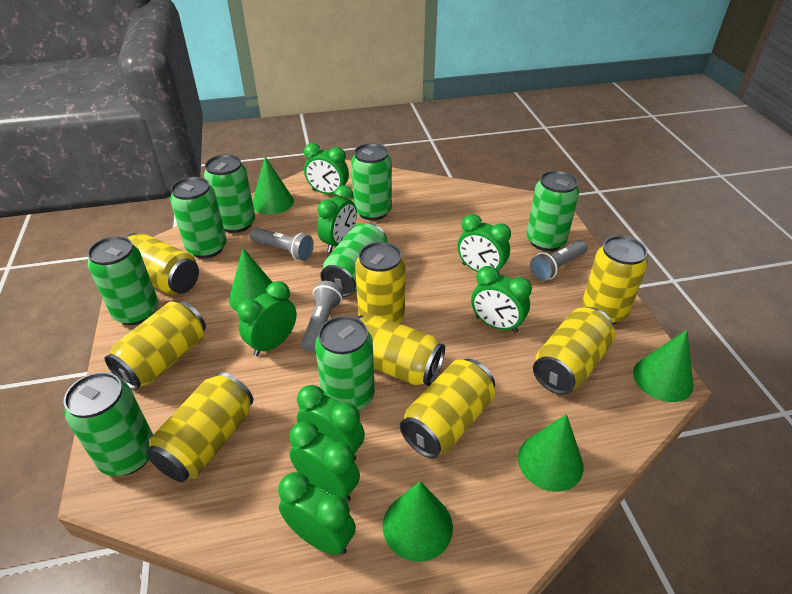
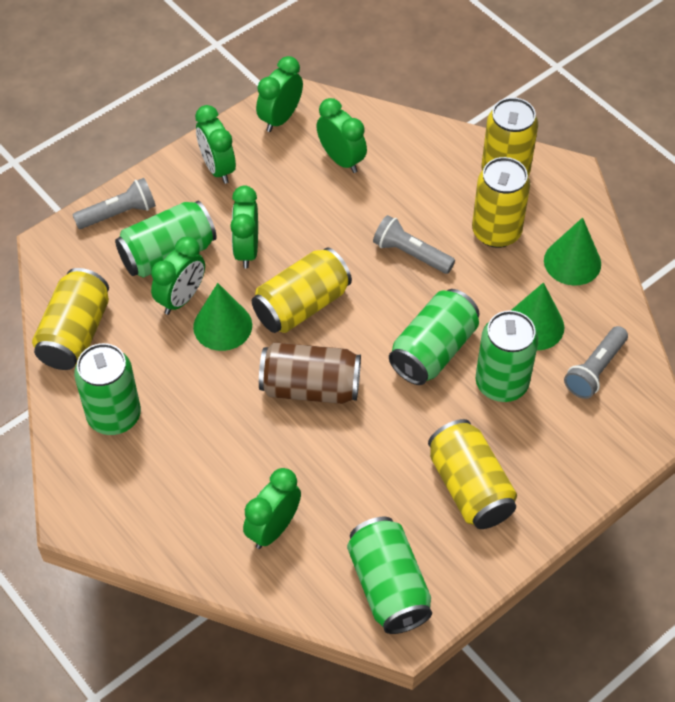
brown can: none = 0 -> [259,342,361,404] = 1
green can: [64,372,153,476] [87,236,158,325] [170,177,227,258] [204,154,255,233] [315,316,375,411] [320,223,388,297] [351,143,392,220] [527,170,579,251] = 8 -> [74,343,141,435] [115,201,217,278] [347,517,432,634] [389,289,480,385] [476,310,538,402] = 5
green clock: [237,281,297,356] [278,472,356,555] [289,421,360,502] [297,385,365,461] [304,143,349,194] [317,185,357,252] [457,214,511,275] [471,266,532,333] = 8 -> [151,237,205,315] [195,105,236,184] [230,186,258,269] [243,468,301,549] [256,56,303,132] [316,98,367,173] = 6
green cone: [229,248,272,311] [253,157,294,215] [383,481,453,562] [518,414,584,492] [633,330,693,402] = 5 -> [193,283,252,351] [511,282,564,350] [544,217,601,286] = 3
yellow can: [105,301,206,390] [124,233,199,295] [147,372,253,482] [355,242,405,323] [357,313,445,386] [400,359,495,458] [533,307,615,395] [582,236,648,324] = 8 -> [32,268,109,370] [252,247,352,333] [428,419,517,529] [472,157,530,248] [481,97,538,176] = 5

